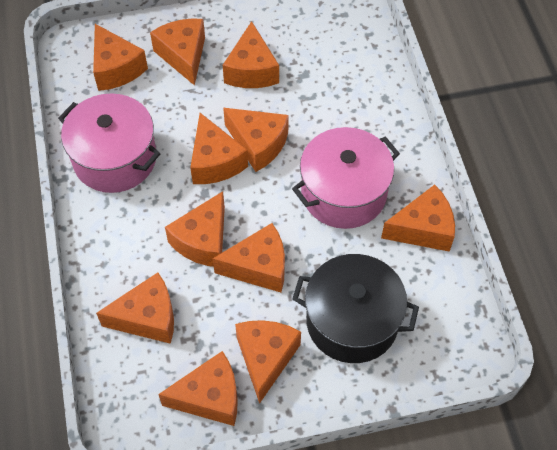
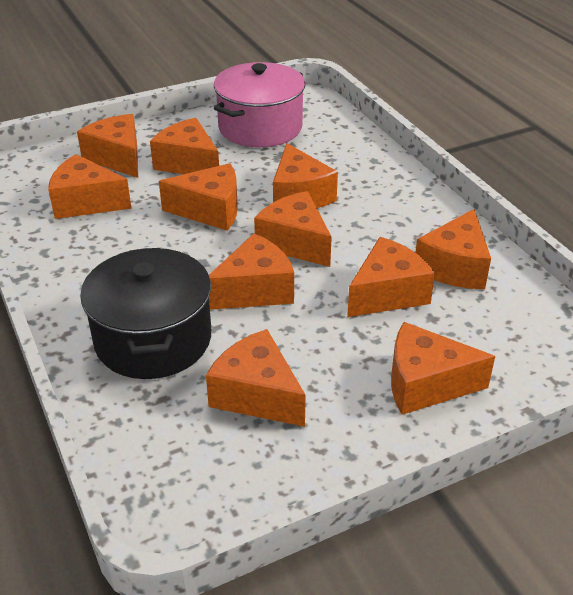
pink pot: [58,93,160,193] [292,127,400,229] = 2 -> [214,62,305,147] = 1

